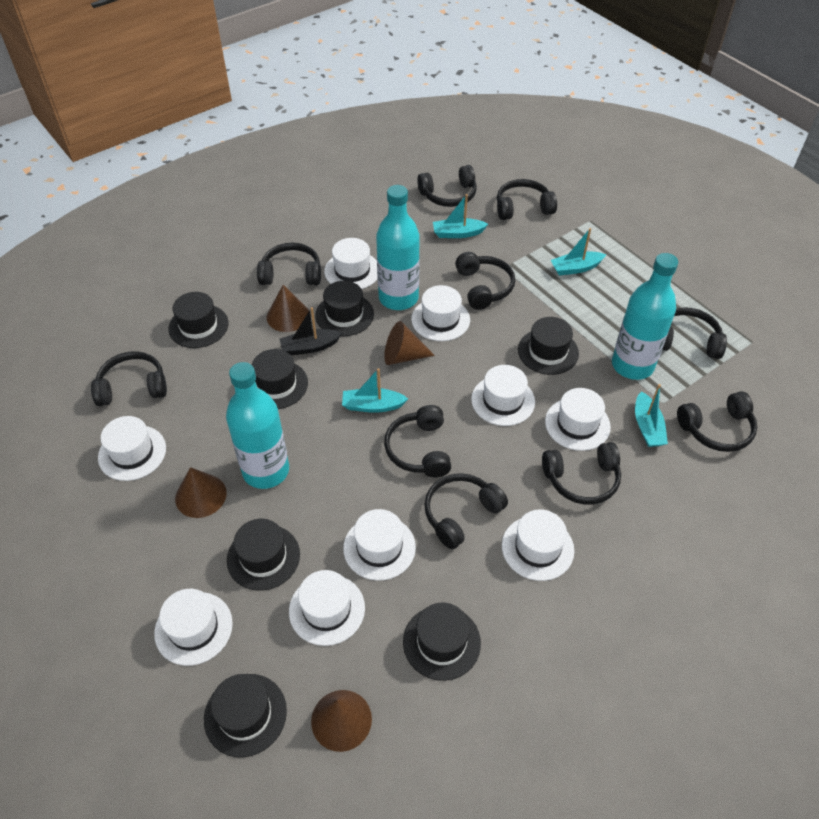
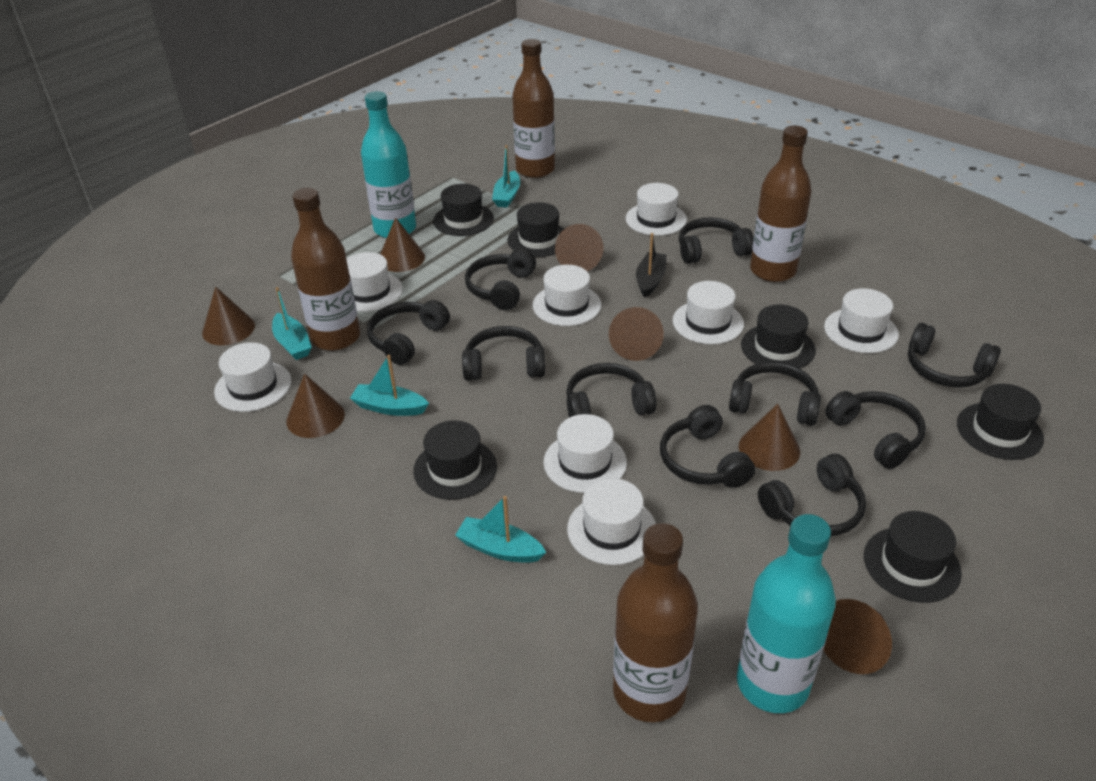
black hat: [168,292,229,348] [204,674,287,758] [227,519,300,591] [252,349,308,409] [315,281,374,336] [403,603,481,681] [518,317,579,375] = 7 -> [413,420,497,500] [433,184,494,236] [507,202,564,257] [741,304,816,369] [864,511,962,603] [957,384,1044,460] = 6
brown bottle: none = 0 -> [291,188,360,351] [512,39,555,178] [613,523,698,722] [750,126,811,282] = 4
brown cone: [175,467,227,518] [267,285,309,332] [311,690,372,752] [384,321,435,365] = 4 -> [202,287,255,345] [286,373,345,438] [380,217,425,272] [555,224,603,271] [609,307,664,361] [739,404,800,471] [823,599,892,674] = 7
turquoise bottle: [226,362,289,489] [376,185,420,310] [612,253,678,380] = 3 -> [361,91,416,238] [737,514,836,713] = 2
white hat: [98,416,166,481] [154,589,233,666] [289,570,365,646] [324,238,378,289] [343,509,416,581] [411,285,470,341] [471,365,535,426] [502,509,574,581] [545,388,611,451] = 9 -> [214,342,291,412] [346,252,403,312] [533,265,601,326] [543,414,627,493] [567,478,656,565] [626,183,687,236] [673,281,744,344] [824,288,899,353] = 8

